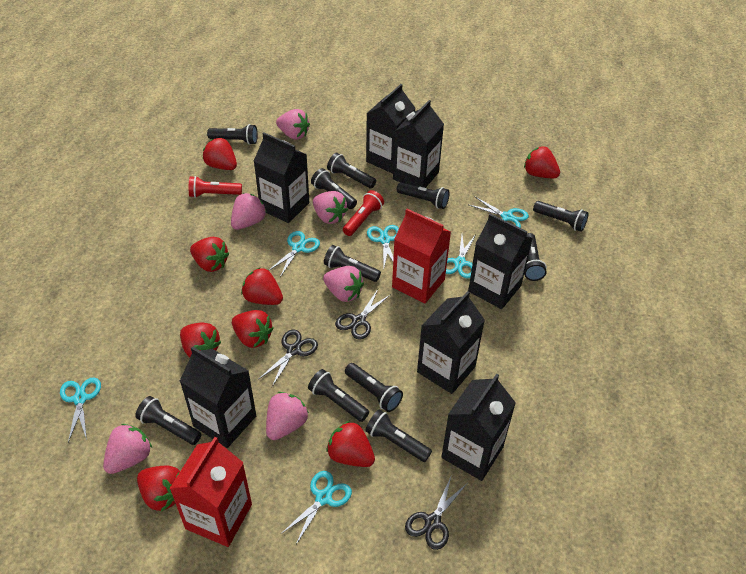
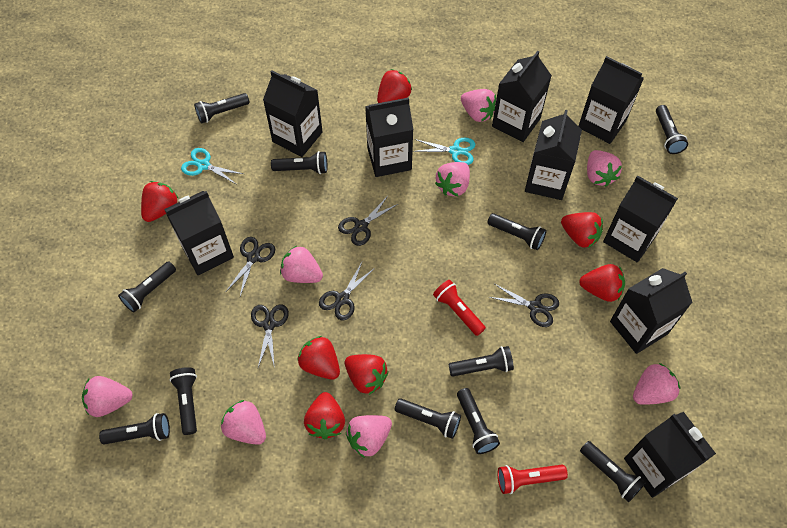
black carton: [180,347,256,448] [254,133,309,223] [366,84,415,174] [393,100,444,188] [417,291,485,394] [441,374,516,481] [468,213,533,309] = 7 -> [164,191,234,275] [263,71,323,157] [365,98,414,177] [492,51,552,142] [525,109,582,200] [579,56,644,144] [603,176,678,262] [610,268,693,354] [624,412,716,498] = 9
black scissors: [259,330,318,387] [335,289,391,340] [405,477,468,550] = 3 -> [226,237,275,296] [251,304,289,368] [319,262,375,321] [338,196,398,246] [489,284,559,327] = 5
pink strawberry: [103,424,152,474] [231,193,267,230] [266,392,309,440] [276,109,310,140] [313,191,348,224] [323,266,364,302] = 6 -> [82,376,133,417] [221,400,266,445] [280,246,323,283] [346,415,392,458] [435,162,470,196] [461,89,496,122] [587,150,622,187] [633,363,680,405] = 8
red carton: [169,437,252,547] [392,209,451,304] = 2 -> none = 0
red strawberry: [137,465,180,512] [180,323,221,357] [190,237,230,272] [203,138,237,170] [232,310,274,348] [241,267,283,305] [326,421,375,467] [524,146,560,178] = 8 -> [141,181,179,222] [297,336,340,380] [304,392,345,439] [345,354,389,395] [377,69,412,103] [561,212,603,248] [579,264,625,302] = 7
turquoise scissors: [60,378,101,443] [268,231,320,277] [281,471,352,544] [367,225,399,267] [446,234,476,279] [469,196,529,228] = 6 -> [181,148,243,184] [413,138,475,165] = 2

